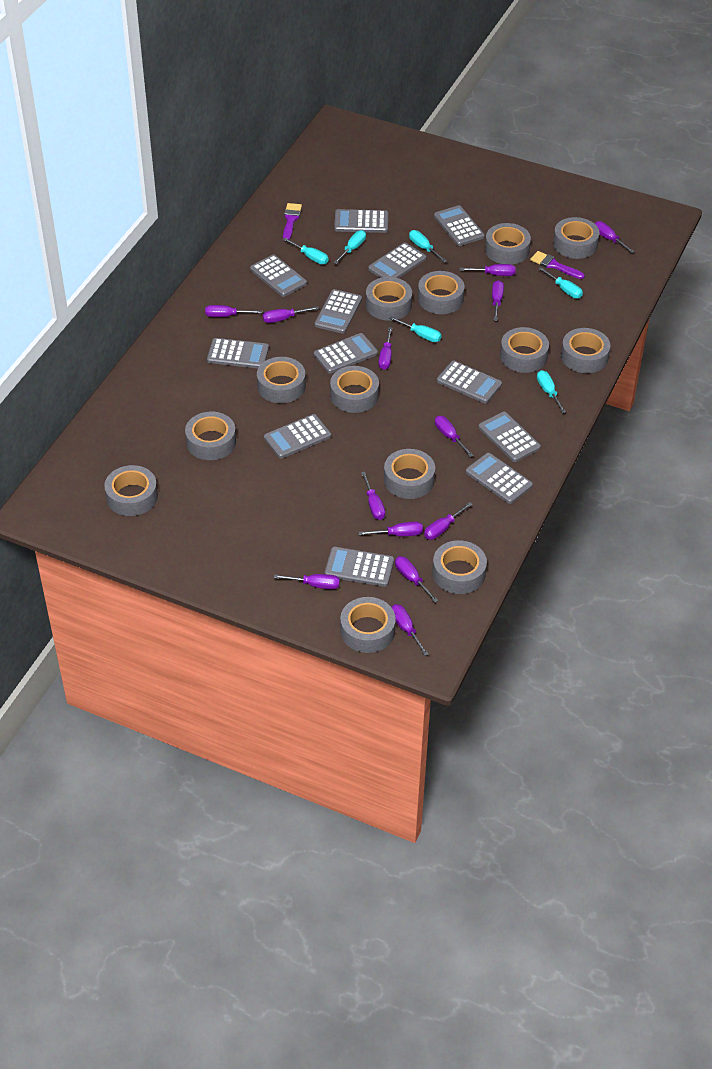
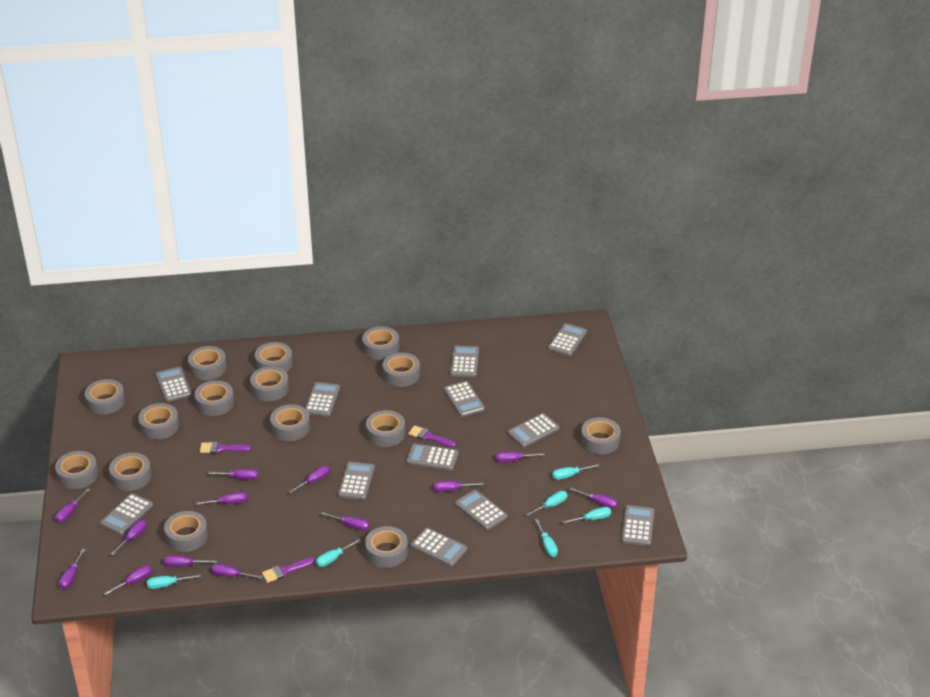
grey tape: [104,465,158,516] [185,412,236,460] [257,357,306,403] [330,366,379,413] [340,597,396,653] [366,277,412,321] [384,449,435,499] [418,271,464,314] [432,540,487,594] [485,223,531,265] [500,327,549,373] [553,217,600,259] [561,328,610,373] = 13 -> [55,451,98,489] [85,379,125,415] [109,453,152,491] [138,403,179,440] [164,511,208,552] [188,346,227,380] [195,380,234,416] [250,366,289,401] [255,342,293,372] [270,404,310,441] [362,326,399,360] [365,526,408,568] [366,410,405,447] [383,352,420,387] [581,417,621,454] = 15
purple brush: [283,203,302,240] [530,251,585,279] = 2 -> [200,442,251,453] [262,557,315,583] [408,425,456,447] = 3

